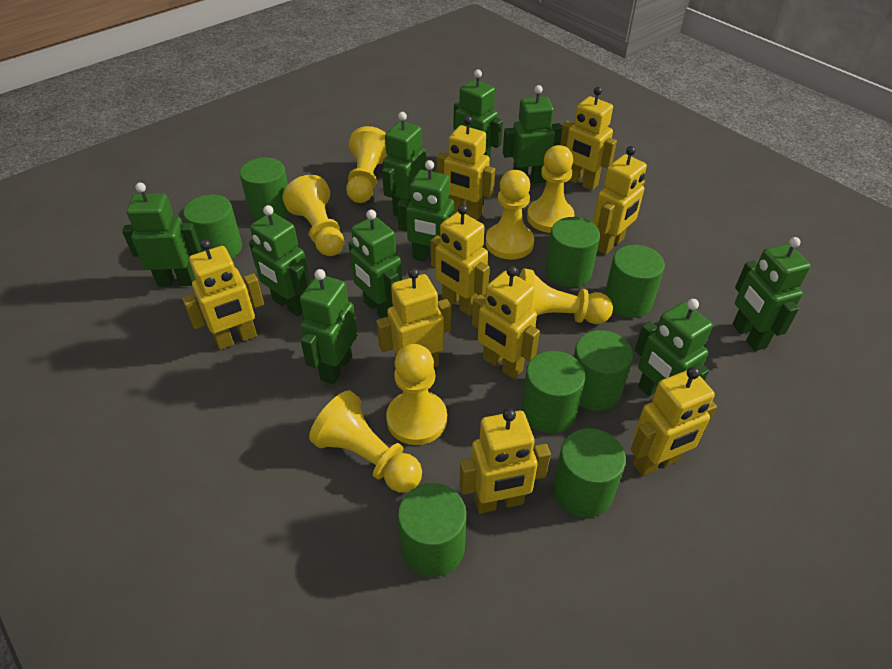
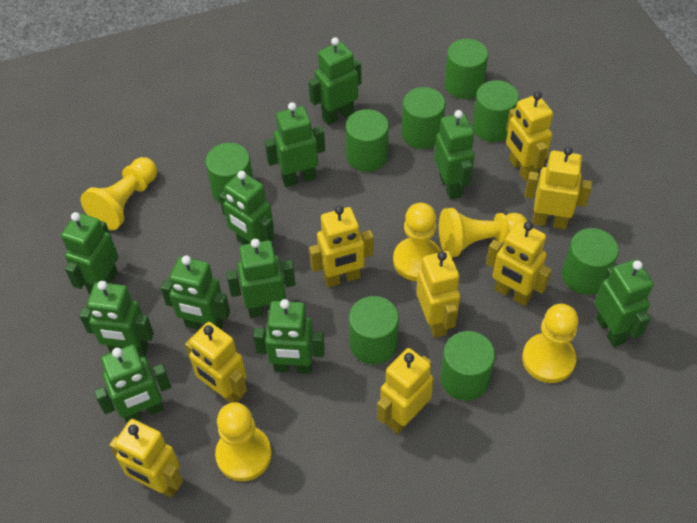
green robot: [122,183,201,287] [249,205,310,316] [300,269,357,384] [348,210,402,318] [382,112,426,217] [397,160,458,262] [454,70,503,166] [503,85,562,184] [635,299,713,397] [732,237,811,351] = 10 -> [61,212,119,295] [79,281,154,357] [94,345,171,423] [160,256,230,330] [219,171,274,245] [226,239,295,318] [253,299,325,374] [264,102,325,187] [309,37,361,125] [434,110,475,200] [595,259,654,347] = 11
yellow pawn: [282,175,344,256] [309,390,422,493] [346,126,388,203] [386,344,447,445] [486,170,534,260] [519,268,613,324] [527,145,574,233] = 7 -> [81,157,157,230] [215,402,272,481] [393,203,441,281] [439,208,528,257] [522,304,578,383] = 5
yellow robot: [182,239,264,350] [376,268,451,367] [431,204,490,316] [437,116,495,220] [460,408,551,514] [472,266,540,379] [560,87,617,190] [593,146,647,255] [631,367,717,476] = 9 -> [109,419,183,498] [185,322,247,403] [309,205,374,287] [377,348,434,434] [416,251,460,338] [486,221,552,306] [506,92,553,182] [524,147,592,229] = 8

